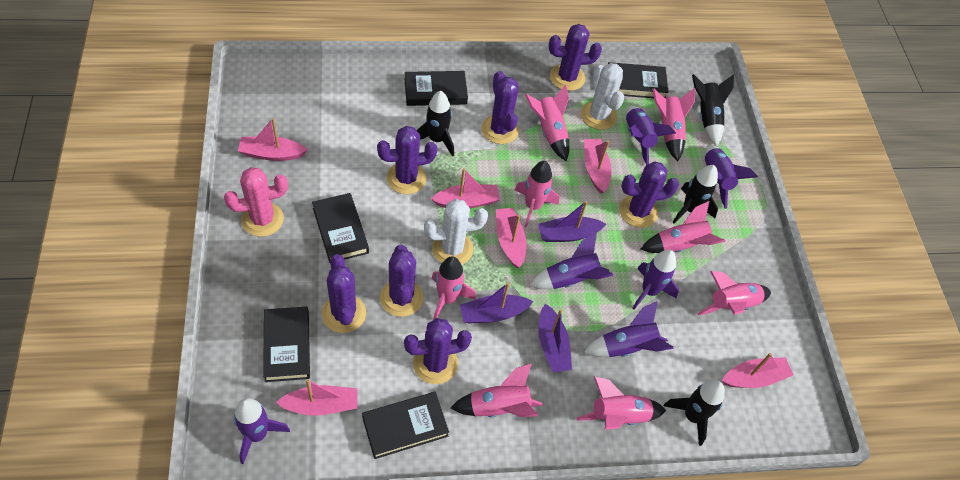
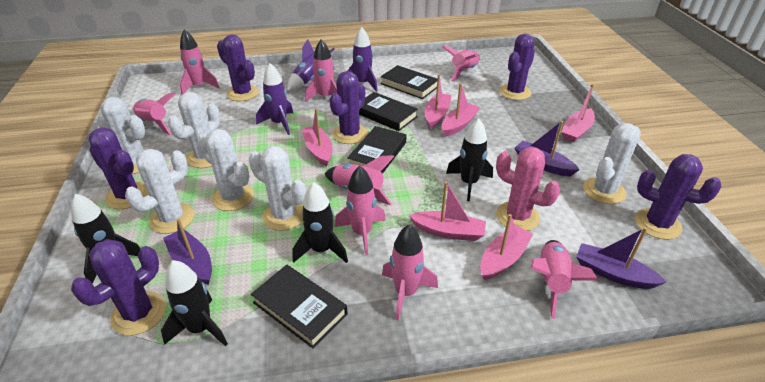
black book: [263,307,310,382] [312,193,369,263] [362,392,449,459] [405,71,468,106] [608,62,669,98] = 5 -> [251,265,348,348] [347,126,407,174] [359,92,418,131] [381,65,438,99] = 4
purple cactus: [322,254,366,333] [377,126,437,194] [380,245,423,317] [404,318,472,384] [481,71,519,144] [549,24,602,91] [619,161,679,228] = 7 -> [71,239,166,336] [89,128,149,209] [217,34,259,101] [329,71,368,144] [499,34,535,100] [635,154,721,240] = 6
purple rocket: [234,398,290,464] [529,233,613,289] [583,301,674,357] [626,105,676,165] [632,250,679,310] [705,145,758,209] = 6 -> [256,63,293,135] [287,39,335,91] [348,27,378,92] = 3
white cactus: [424,199,488,265] [581,63,624,130] = 2 -> [97,97,145,174] [125,149,195,234] [168,92,220,168] [197,129,254,211] [249,146,306,231] [583,123,641,204] = 6

